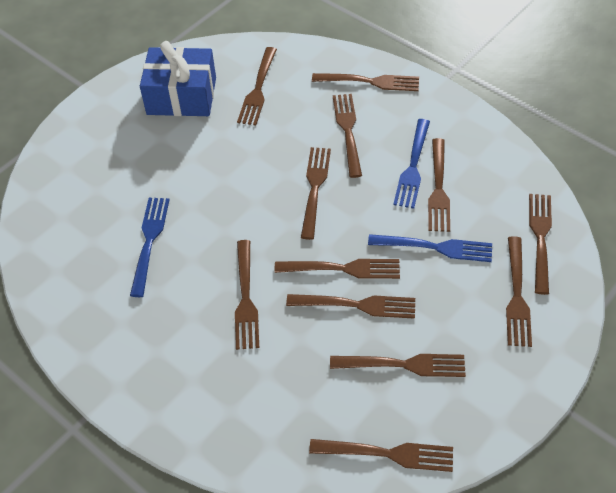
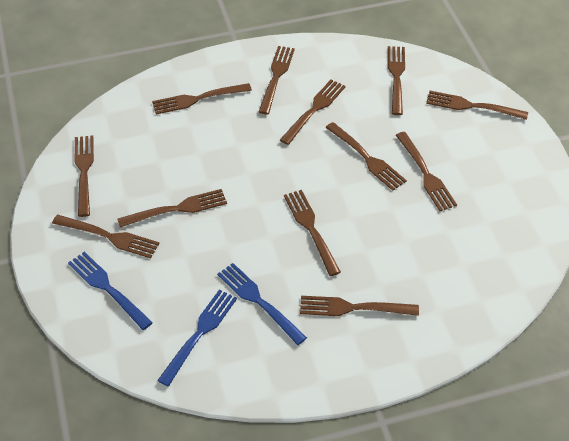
blue gift: [140,41,216,116] = 1 -> none = 0

